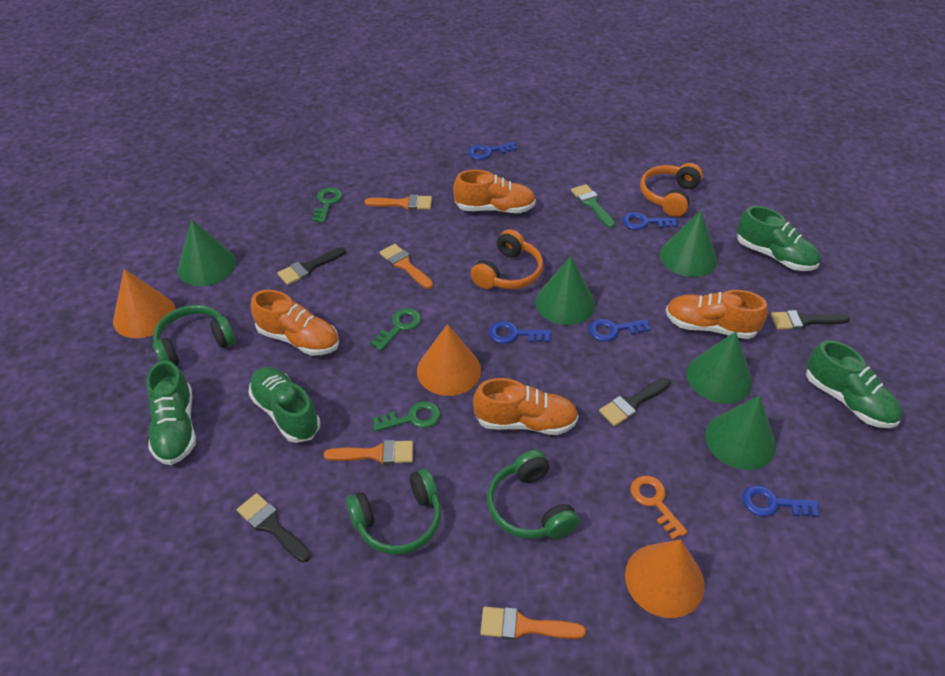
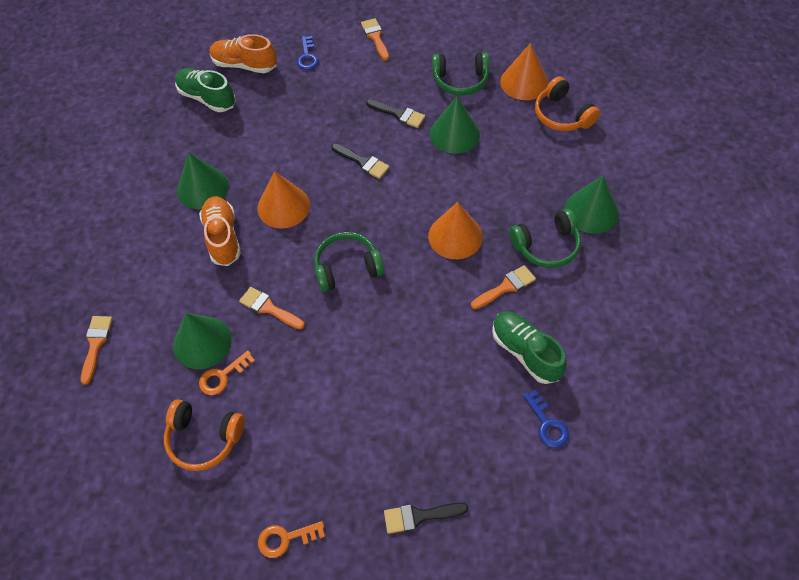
black brush: [237,493,311,562] [278,247,346,285] [599,378,671,426] [771,310,850,330] = 4 -> [332,143,389,179] [366,99,425,128] [384,503,468,534] = 3
blue key: [468,142,517,160] [489,321,551,344] [589,319,651,342] [622,212,677,230] [742,485,819,517] = 5 -> [297,36,319,70] [523,390,569,447] = 2
green brush: [571,184,615,228] = 1 -> none = 0
green cone: [178,219,236,286] [535,256,595,325] [660,211,717,277] [686,332,752,404] [705,395,776,470] = 5 -> [173,313,232,369] [177,152,229,209] [430,96,480,154] [565,176,619,234] = 4
green key: [312,188,342,223] [370,308,421,351] [373,401,441,431] = 3 -> none = 0
green shoe: [146,360,196,465] [249,367,320,443] [737,206,820,271] [806,340,902,428] = 4 -> [175,68,236,112] [492,312,567,384] = 2
orange key: [631,476,688,540] = 1 -> [199,351,255,395] [258,521,325,558] = 2
orange shoe: [251,290,339,356] [453,170,536,213] [473,378,579,435] [666,290,768,339] = 4 -> [199,196,241,266] [209,34,277,73] = 2

